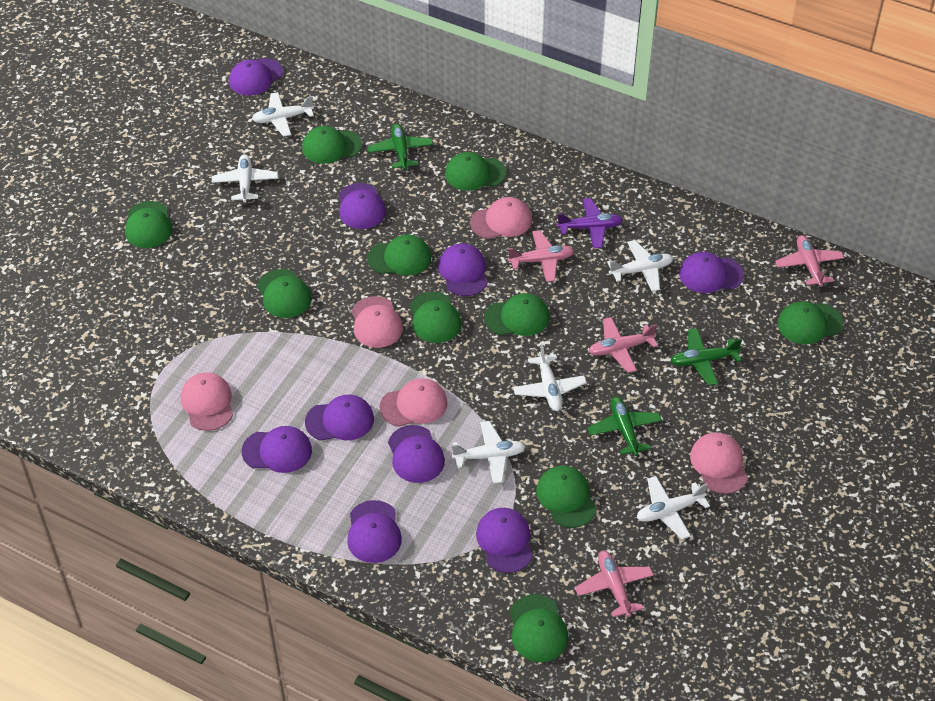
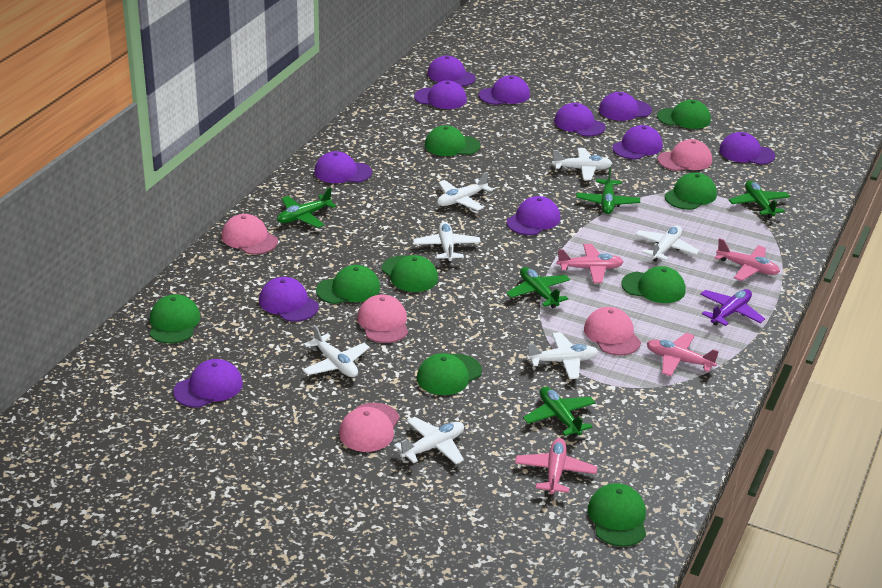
green cap: [125,201,172,248] [257,269,312,318] [302,126,362,164] [367,235,431,275] [410,292,462,343] [445,152,506,190] [484,293,550,336] [510,594,569,662] [536,466,597,528] [778,301,843,344] = 10 -> [150,294,200,344] [316,265,380,304] [382,255,438,292] [417,353,482,395] [425,125,481,156] [588,483,646,547] [621,266,685,303] [657,100,711,129] [665,172,717,210] = 9
green plane: [368,124,433,170] [588,396,662,456] [671,328,742,385] = 3 -> [277,187,336,228] [506,267,570,308] [523,387,596,437] [576,167,640,214] [729,181,790,218] = 5
purple cap: [229,58,283,96] [242,426,312,473] [305,395,374,441] [338,183,386,229] [347,500,402,563] [388,425,445,483] [438,243,487,296] [476,508,533,573] [679,252,744,293] = 9 -> [173,359,243,408] [259,277,319,322] [314,151,372,183] [414,80,467,109] [427,56,476,87] [479,75,530,105] [507,196,560,235] [554,103,605,137] [599,92,652,121] [612,125,663,159] [719,132,775,165] = 11
white plane: [212,154,278,203] [252,92,314,137] [452,421,526,484] [513,344,587,411] [607,240,673,292] [637,476,710,540] = 6 -> [302,325,370,377] [394,417,464,464] [413,222,481,263] [437,172,493,211] [527,332,598,379] [552,148,613,180] [635,225,700,262] = 7

